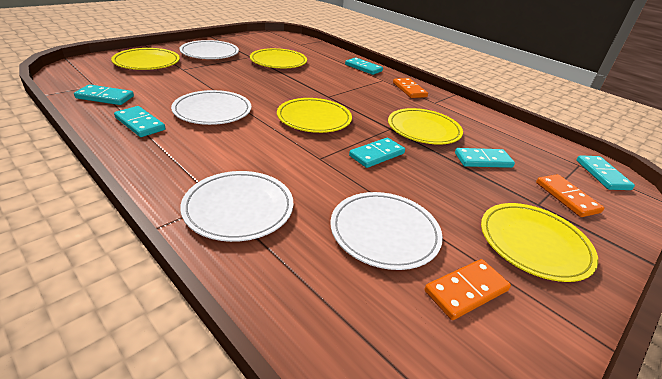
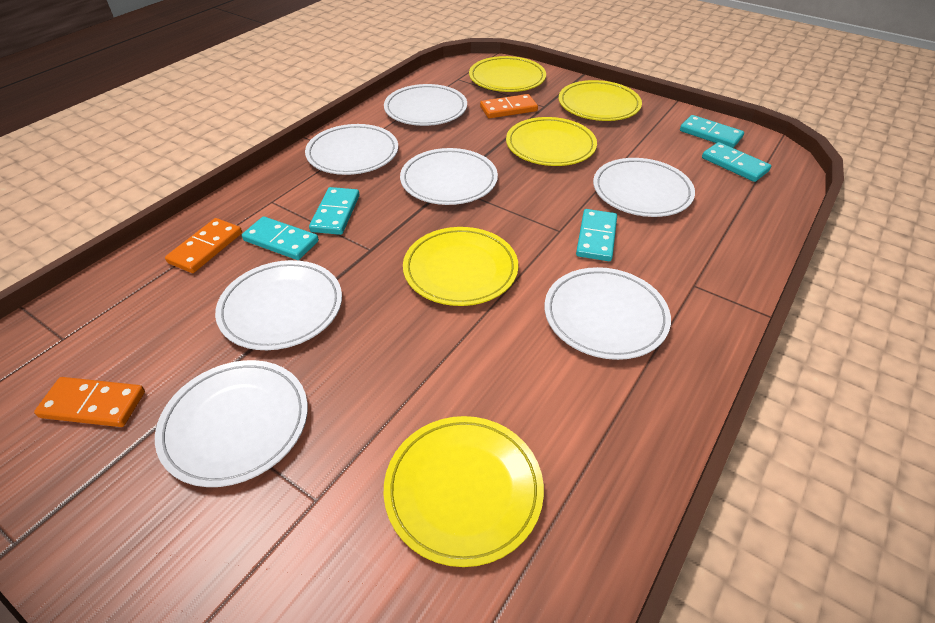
turquoise domino: [74,84,134,105] [114,106,166,137] [345,57,383,75] [349,138,405,168] [455,148,515,168] [576,155,635,190] = 6 -> [242,216,319,260] [309,187,360,235] [576,209,617,261] [680,115,744,148] [702,142,771,182] = 5
white plate: [171,90,251,125] [179,40,239,59] [180,171,294,242] [330,192,443,270] = 4 -> [155,360,308,487] [215,260,342,350] [305,124,398,175] [384,84,467,126] [400,148,498,205] [545,267,671,360] [593,158,695,217] = 7

